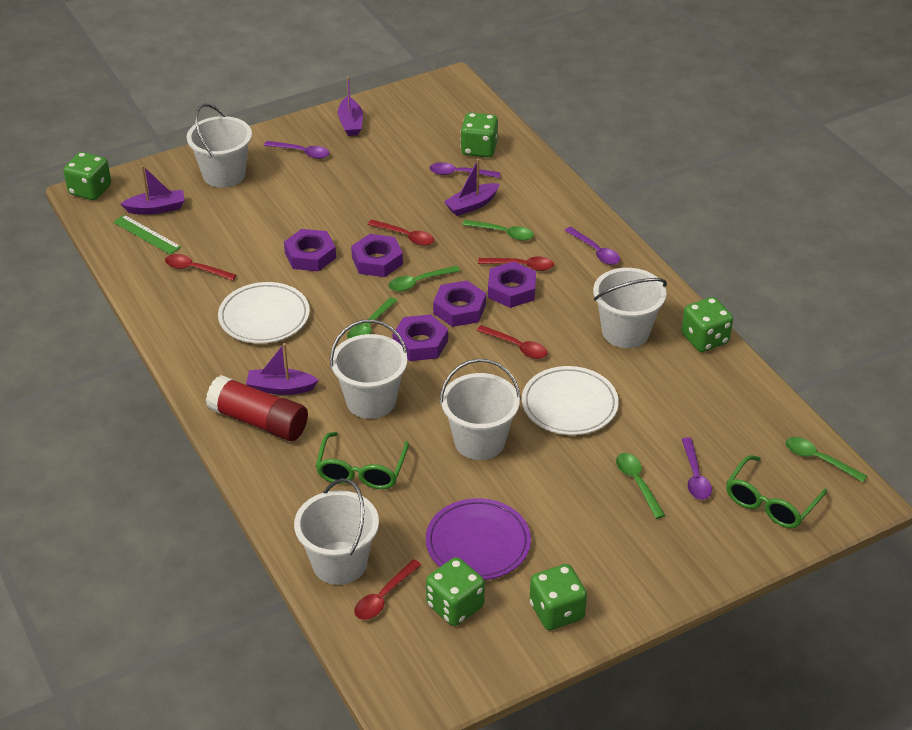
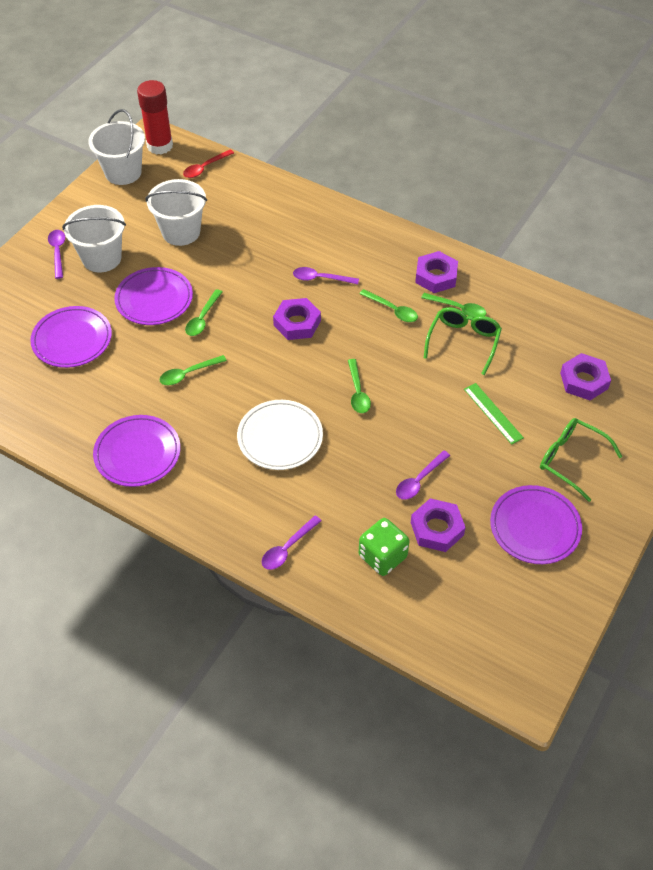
green dice: [63,152,111,200] [426,557,485,626] [461,113,498,157] [530,564,587,630] [681,297,733,352] = 5 -> [359,518,409,576] = 1
purple boat: [121,165,185,215] [246,343,319,395] [338,77,363,136] [444,159,500,216] = 4 -> none = 0
purple nut: [284,229,336,271] [351,234,403,277] [393,314,448,361] [433,281,486,327] [488,261,536,308] = 5 -> [273,298,321,340] [411,498,466,552] [415,251,458,293] [560,353,611,400] = 4
purple plate: [426,498,531,580] = 1 -> [30,306,112,368] [93,415,181,487] [114,267,193,325] [490,485,582,564] = 4
red spoon: [165,254,237,281] [354,559,421,620] [367,220,434,246] [476,325,548,359] [478,257,554,271] = 5 -> [183,150,234,178] = 1
white bucket: [187,104,252,188] [294,478,379,585] [330,319,408,419] [440,359,521,460] [593,268,667,348] = 5 -> [62,205,126,272] [88,109,145,185] [145,179,207,246] = 3
white plate: [218,282,310,344] [522,366,619,435] = 2 -> [237,400,323,470] = 1

